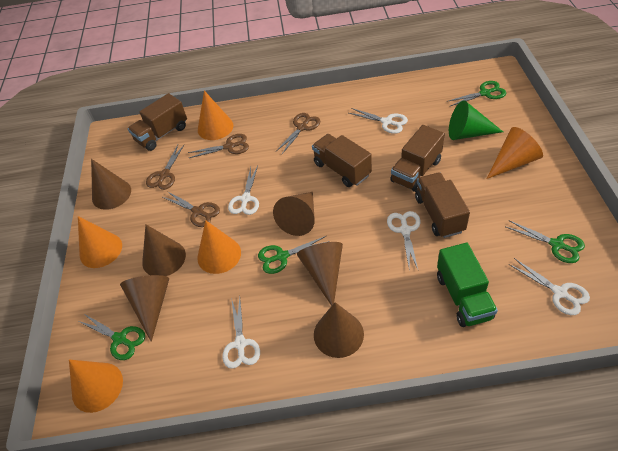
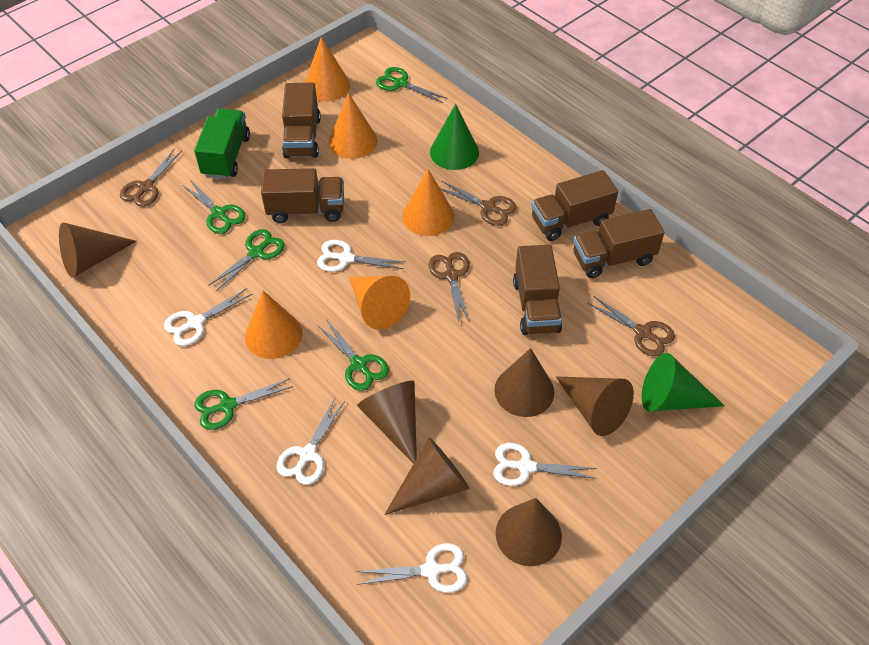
brown truck: [128,93,187,151] [312,134,372,187] [390,125,445,192] [415,172,470,238] = 4 -> [261,168,344,223] [282,82,321,158] [513,245,562,335] [531,170,618,241] [573,209,665,278] = 5
green cone: [449,100,503,140] = 1 -> [430,104,479,170] [642,353,725,411] = 2
green scissors: [78,313,145,360] [258,236,330,274] [446,81,506,106] [506,220,585,263] = 4 -> [182,180,246,234] [194,378,293,430] [208,229,285,291] [317,319,389,391] [376,67,448,103] = 5

